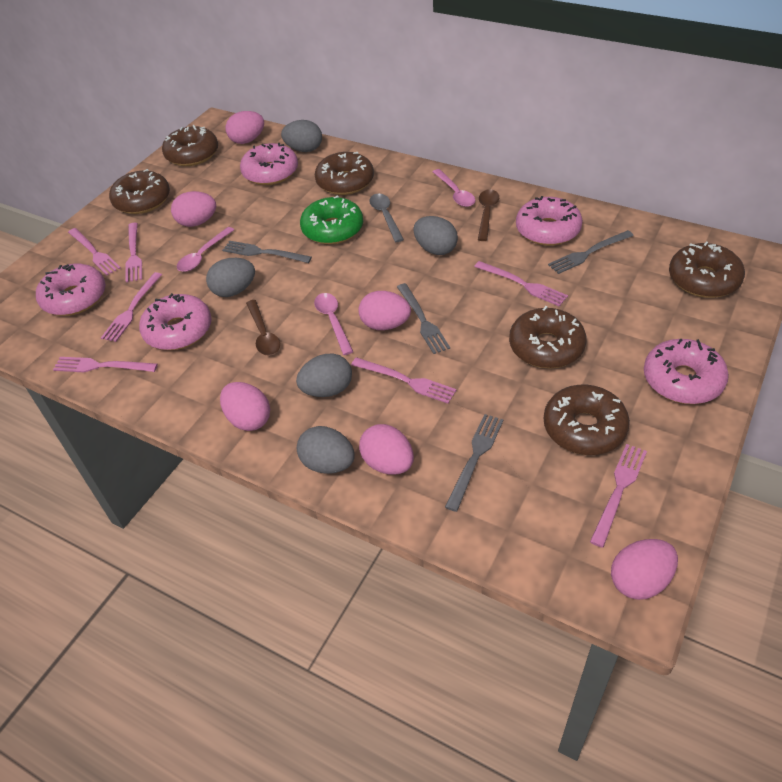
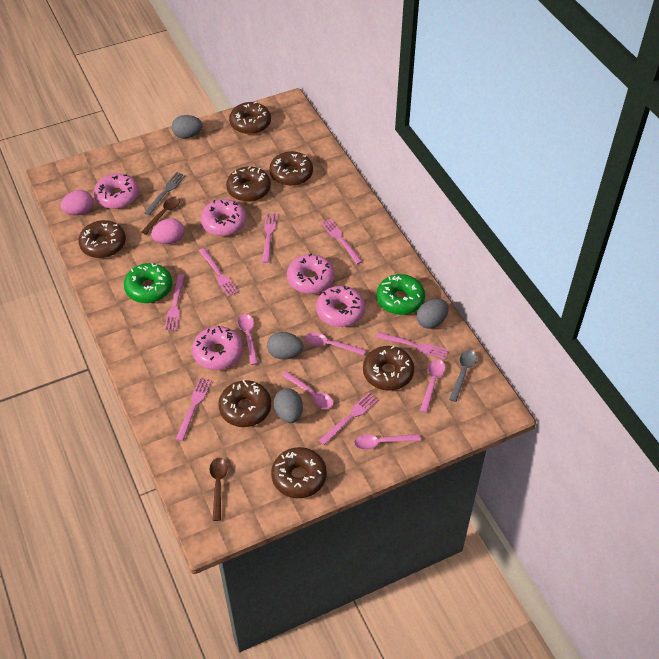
brown donut: [109,169,170,214] [162,125,218,166] [315,152,374,195] [509,306,587,368] [543,385,630,455] [669,241,745,298] = 6 -> [78,220,126,258] [218,380,271,427] [226,166,271,202] [229,102,271,134] [269,151,313,186] [271,447,327,498] [363,346,414,391] = 7
green donut: [300,195,363,245] = 1 -> [124,263,172,303] [377,274,425,315] = 2
grey egg: [206,258,255,297] [281,120,322,152] [296,354,352,397] [297,426,355,474] [413,216,458,255] = 5 -> [172,115,202,138] [267,332,303,360] [273,388,303,423] [416,299,449,329] = 4
grey fork: [222,241,312,263] [397,283,450,354] [445,414,503,512] [548,230,634,274] = 4 -> [144,172,186,215] = 1
pink egg: [171,191,216,227] [220,382,270,431] [226,111,264,144] [358,291,411,330] [359,424,414,475] [611,539,678,600] = 6 -> [60,190,93,215] [151,218,184,244] = 2
pink spoon: [177,227,234,272] [314,293,353,355] [433,169,475,207] = 3 -> [238,314,258,365] [282,371,333,409] [305,332,366,355] [354,434,421,450] [420,360,445,413] = 5

